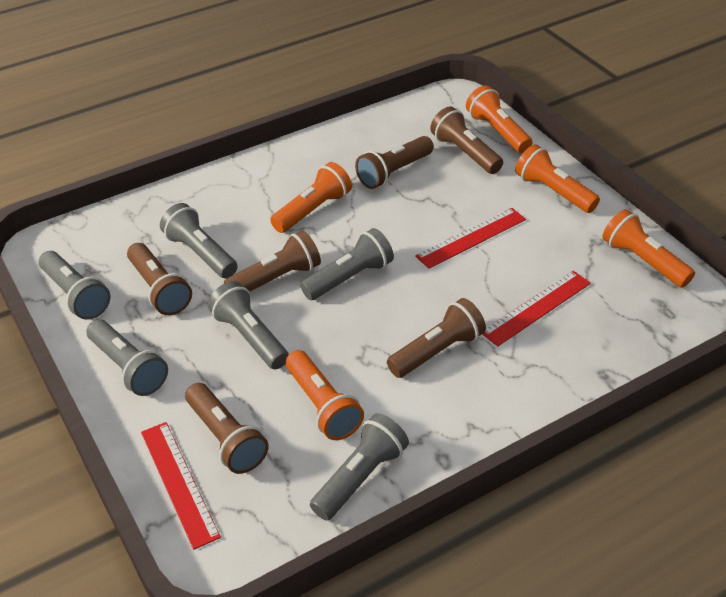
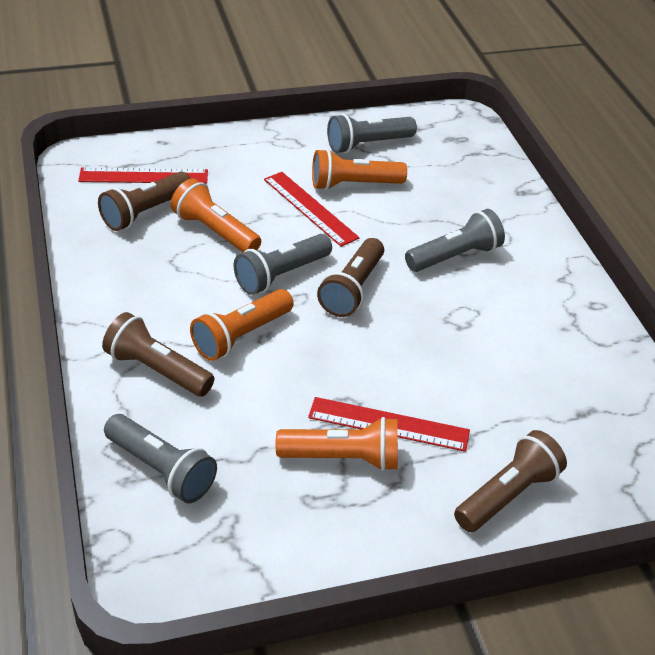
brown flashlight: [127,243,192,315] [185,383,269,474] [224,230,321,292] [355,136,434,189] [387,298,486,378] [430,106,503,174] = 6 -> [98,172,191,231] [102,312,214,397] [317,238,384,317] [454,430,567,532] = 4
grey flashlight: [39,251,110,319] [86,319,168,396] [160,203,238,278] [208,281,289,369] [300,228,394,300] [310,413,409,520] = 6 -> [104,414,217,503] [234,234,332,295] [327,113,417,153] [405,209,505,272] = 4
orange flashlight: [270,162,352,233] [286,350,364,440] [466,85,533,153] [515,144,600,213] [603,209,695,288] = 5 -> [170,178,261,253] [190,289,294,361] [276,417,398,471] [312,149,407,190] = 4

